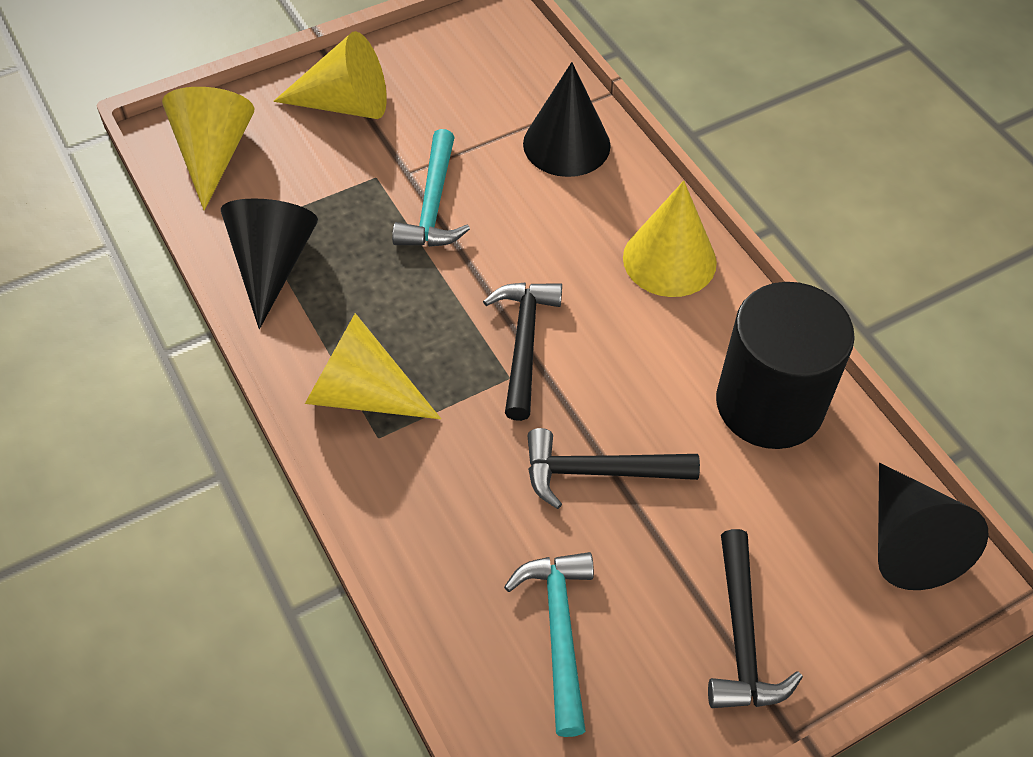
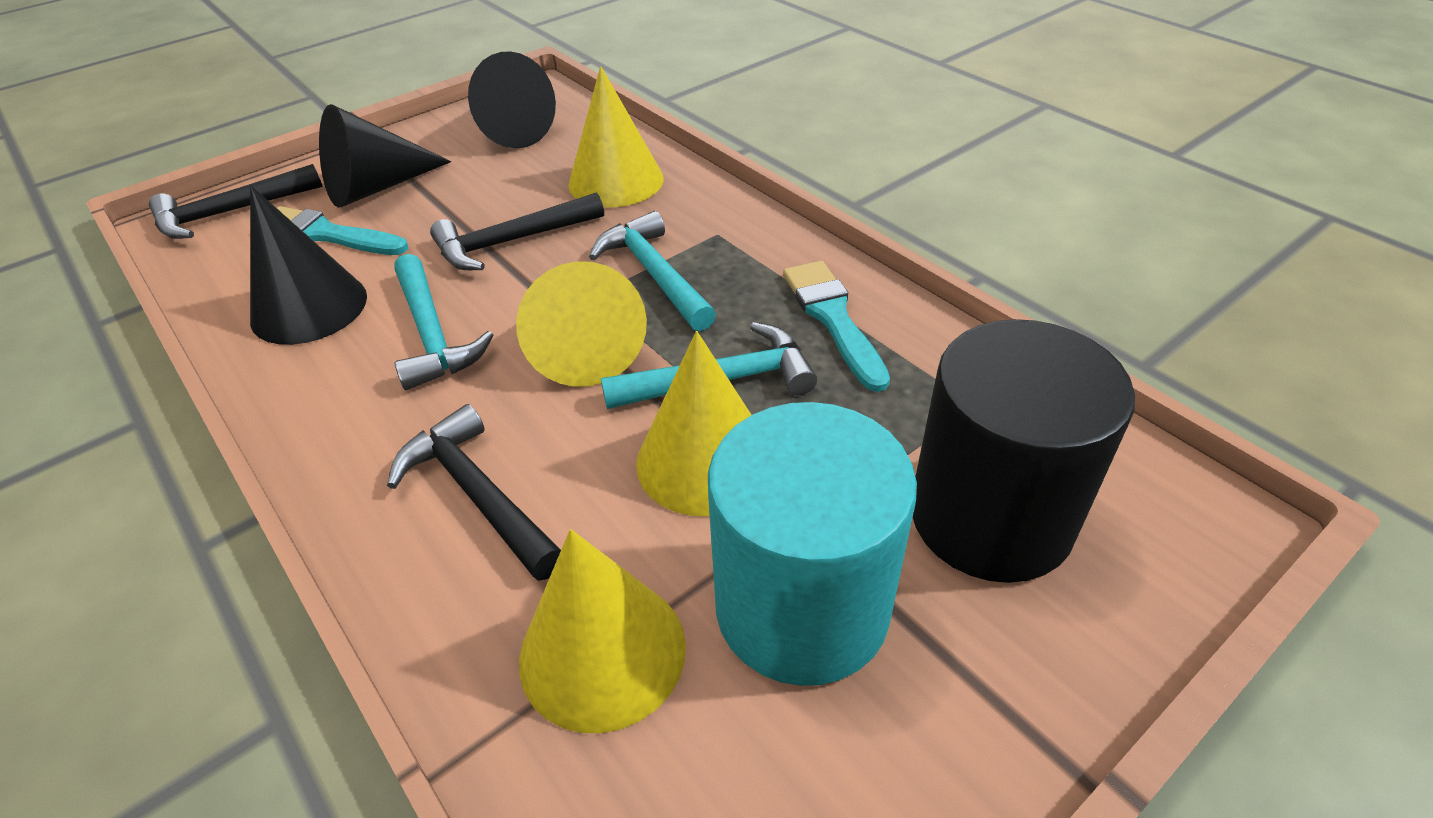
turquoise brush: none = 0 -> [277,206,408,255] [783,261,890,392] = 2
turquoise cylinder: none = 0 -> [708,402,917,686] = 1
turquoise hammer: [392,129,470,247] [504,552,594,737] = 2 -> [394,254,494,390] [589,211,716,331] [601,322,817,409] = 3

